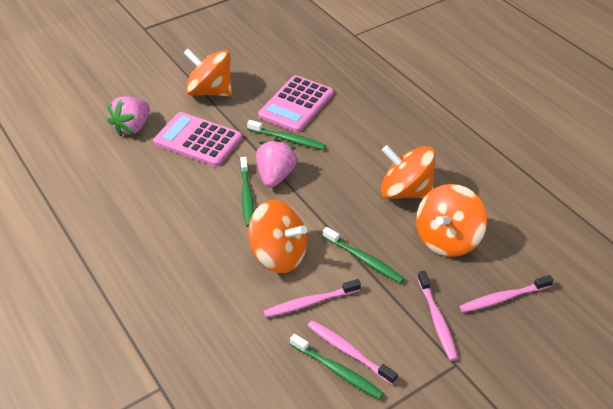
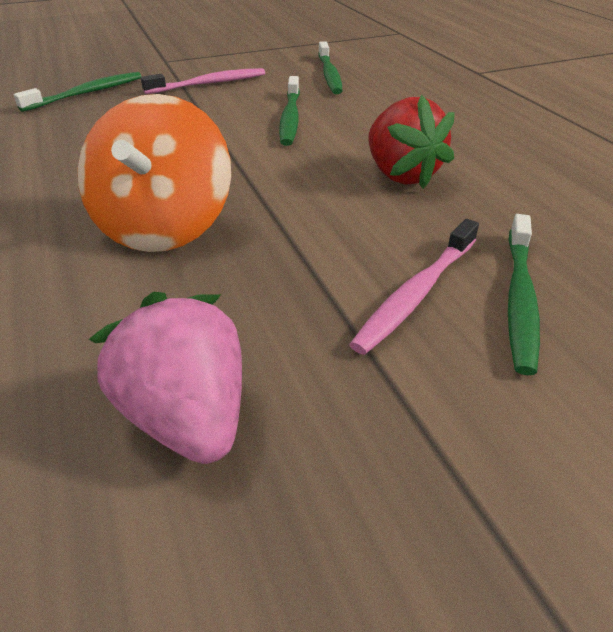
orange spinning top: [184,49,232,97] [248,200,307,273] [381,145,436,199] [416,184,487,257] = 4 -> [78,94,231,252] = 1
pink calculator: [153,112,242,167] [258,75,334,132] = 2 -> none = 0
pink strawberry: [107,96,150,136] [256,139,298,188] = 2 -> [88,292,242,464] = 1
pink toothbrush: [263,279,361,318] [308,320,398,385] [418,271,458,361] [459,275,553,313] = 4 -> [141,68,265,94] [349,219,479,355] = 2
red strawberry: none = 0 -> [368,95,455,189] = 1

